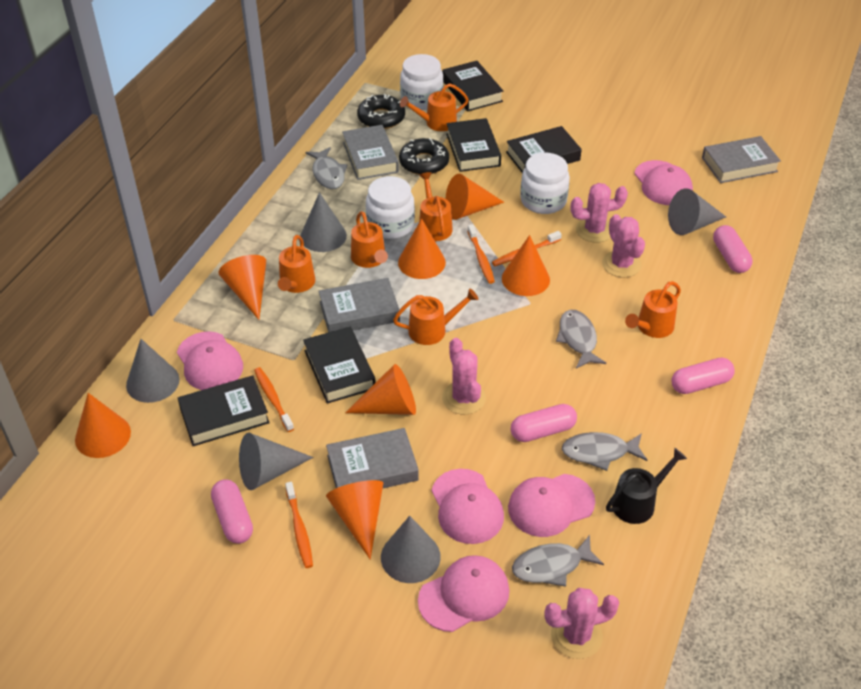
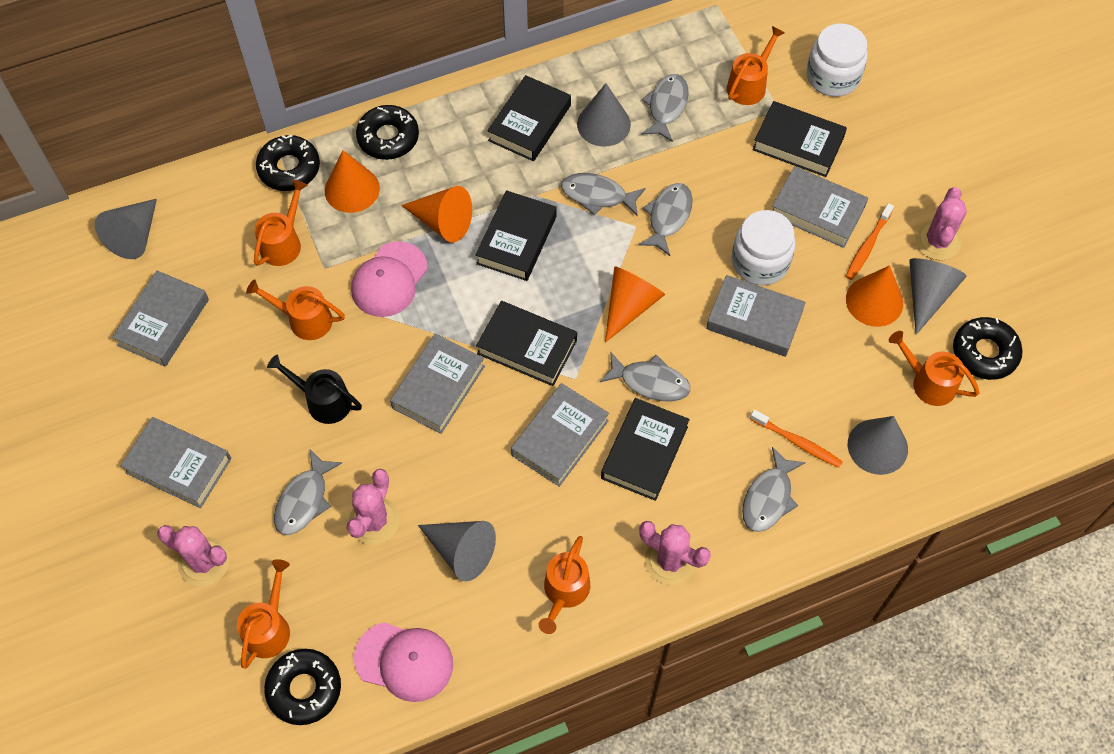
black donut: [357,94,405,129] [399,138,449,175] = 2 -> [256,135,320,191] [264,649,341,725] [356,105,419,160] [953,317,1023,380] = 4
grey book: [319,278,400,332] [326,428,419,488] [342,125,399,180] [702,136,781,183] = 4 -> [112,271,209,367] [120,417,231,508] [390,333,485,434] [511,383,609,487] [706,275,806,357] [772,166,868,248] = 6
grey fish: [306,147,348,189] [512,535,604,587] [556,310,606,368] [562,432,647,471] = 4 -> [274,450,342,535] [561,173,646,216] [600,352,690,402] [638,183,693,256] [641,74,689,142] [742,447,806,532] = 6
orange cone: [75,393,131,458] [219,255,266,320] [326,480,383,560] [345,364,416,415] [398,218,446,279] [446,174,504,220] [502,235,550,296] = 7 -> [325,150,380,213] [401,186,472,242] [605,266,665,343] [846,265,903,327] = 4
orange toothbrush: [254,367,294,432] [285,482,313,568] [467,224,495,284] [492,231,562,266] = 4 -> [750,410,843,468] [846,203,894,280] = 2
pink cap: [177,331,243,390] [418,555,509,632] [432,469,504,544] [508,474,595,537] [634,160,693,205] = 5 -> [351,241,428,317] [354,622,453,702] = 2
pink capsule: [211,479,253,544] [511,404,577,442] [671,358,735,394] [713,225,753,273] = 4 -> none = 0
white jar: [366,176,415,239] [400,54,444,110] [520,153,570,214] = 3 -> [732,210,795,285] [807,23,868,97] = 2

